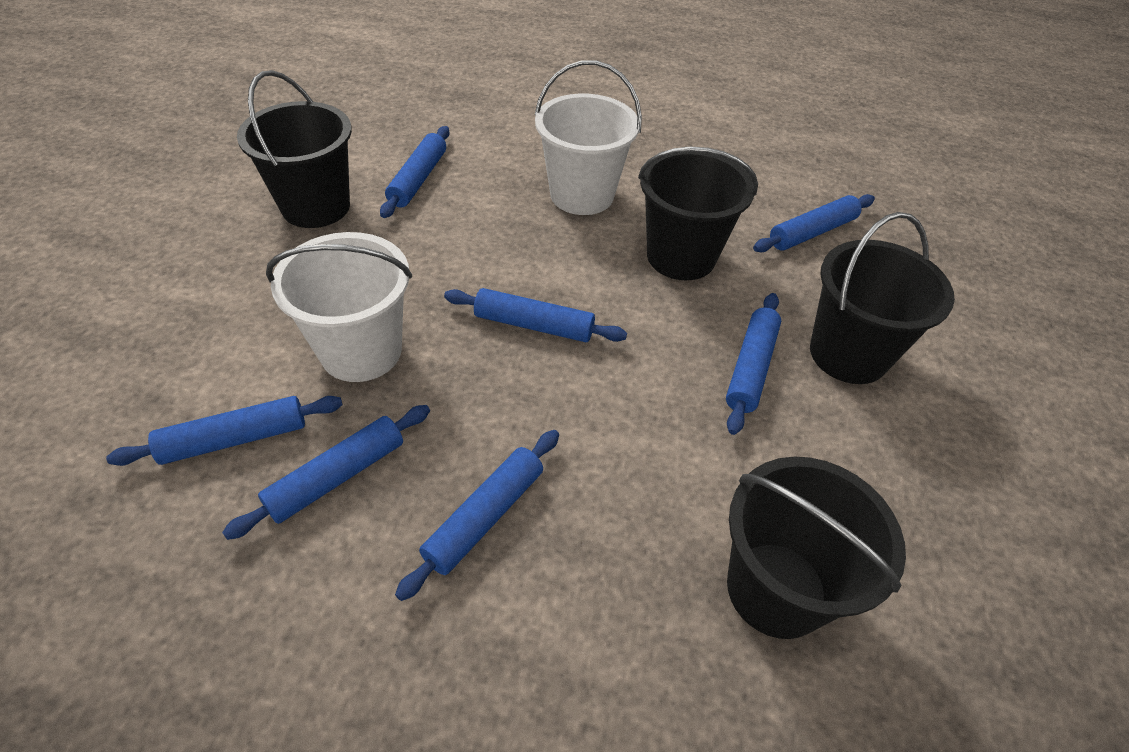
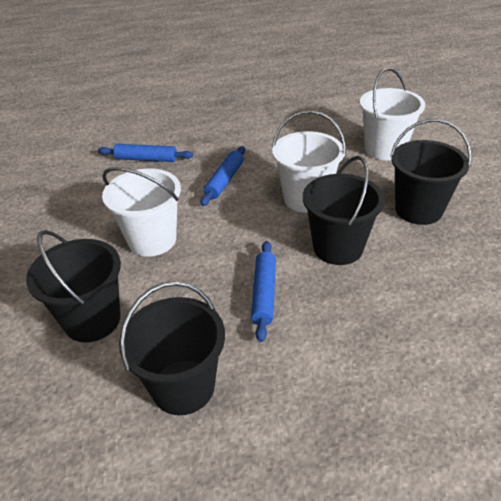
blue rolling pin: [106,396,342,466] [222,405,430,540] [380,126,449,218] [395,430,559,601] [444,288,627,342] [726,293,781,435] [753,194,875,252] = 7 -> [98,144,193,162] [200,146,245,206] [251,241,276,342] = 3
white bucket: [266,232,412,382] [535,60,642,215] = 2 -> [102,167,181,257] [272,110,346,213] [360,67,425,161] = 3

